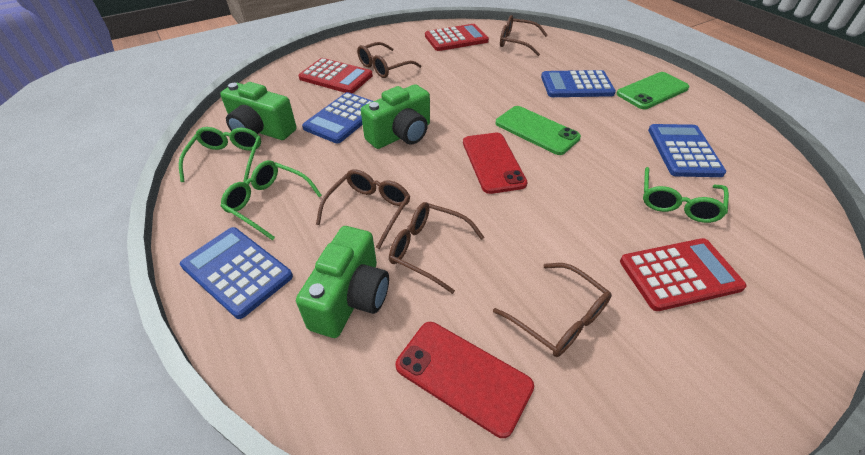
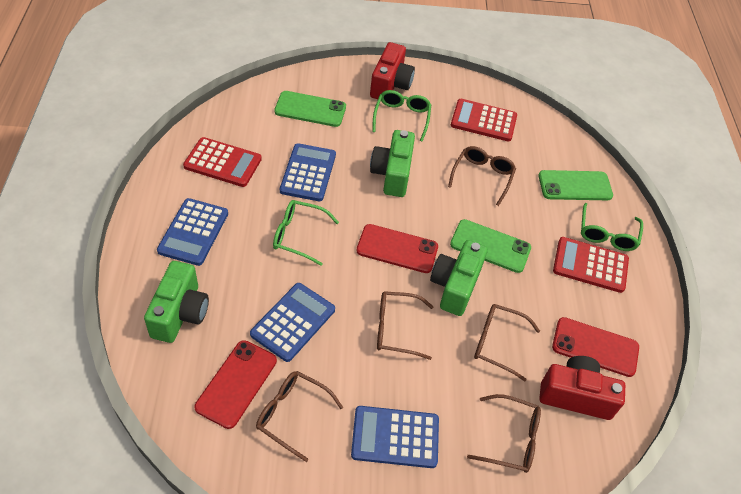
green phone: [495,106,581,155] [616,72,689,109] = 2 -> [274,91,346,127] [450,219,531,273] [538,170,613,200] = 3
red camera: none = 0 -> [370,42,415,99] [539,356,625,420] = 2
red phone: [396,322,534,438] [463,133,528,194] = 2 -> [194,340,277,429] [356,224,438,273] [552,317,639,377] = 3

